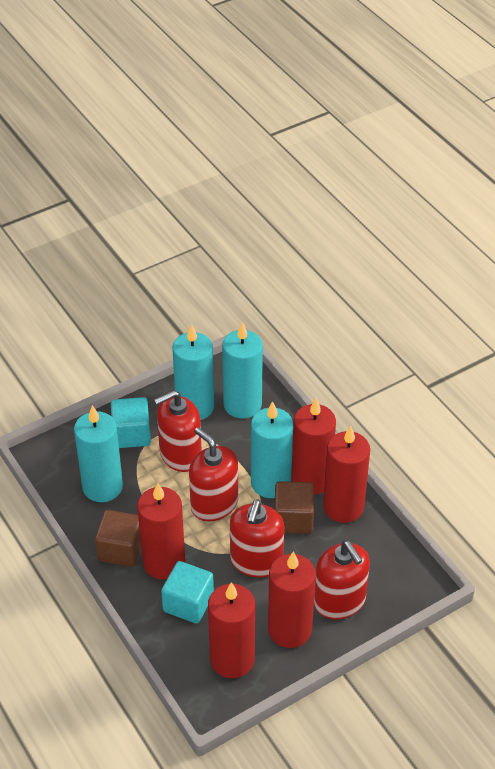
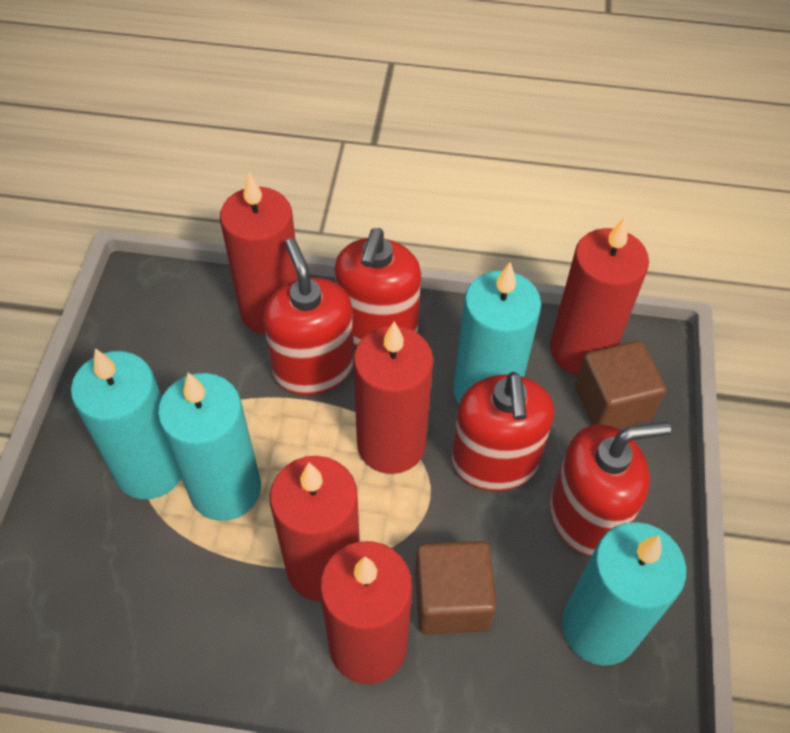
turquoise cube: [111,397,151,448] [161,561,214,624] = 2 -> none = 0

